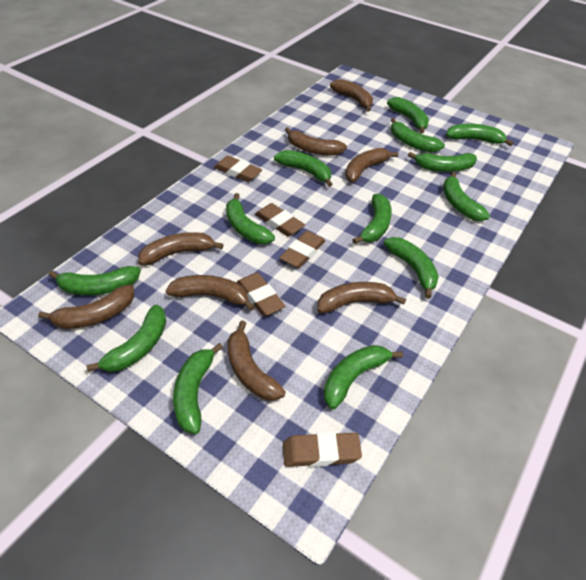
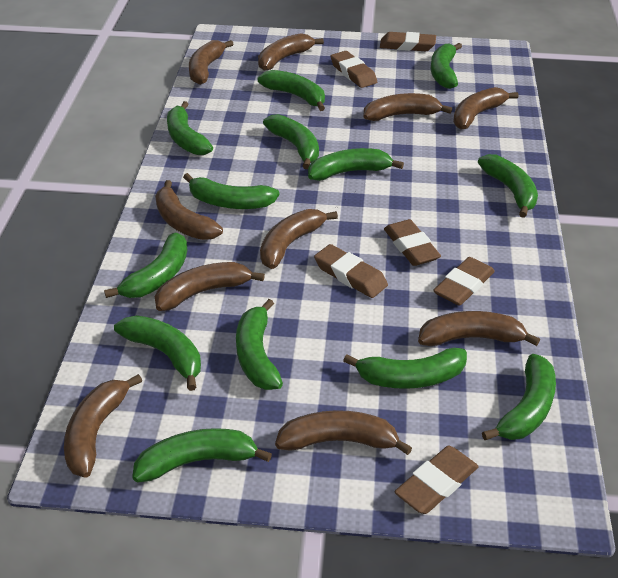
brown banana: [38,285,134,329] [138,232,224,265] [166,275,255,311] [228,321,286,401] [285,127,347,156] [317,282,406,313] [330,79,373,112] [345,148,399,182] = 8 -> [64,374,142,478] [155,180,223,240] [155,262,265,311] [189,40,233,85] [258,33,324,71] [260,209,338,269] [275,410,412,455] [363,93,452,121] [418,311,540,346] [453,87,518,130] = 10
brown eraser: [214,156,262,182] [237,273,285,316] [255,203,305,236] [279,231,325,268] [283,432,362,467] = 5 -> [314,244,388,298] [330,51,377,88] [380,32,436,51] [384,219,441,266] [394,446,479,514] [433,257,495,306] = 6

